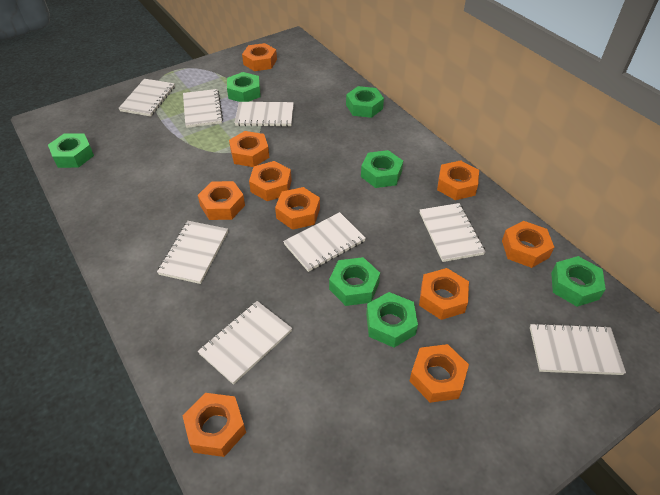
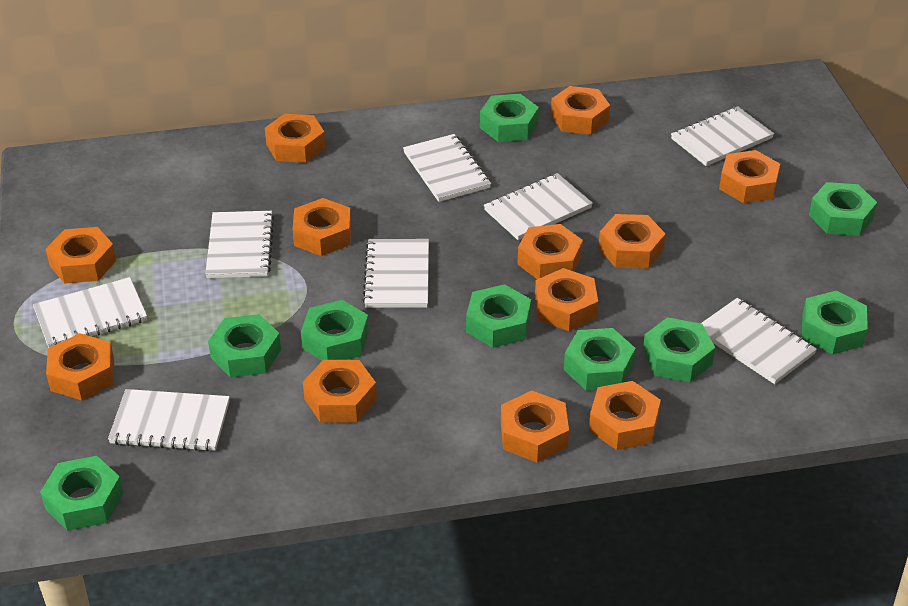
green nut: [48,134,94,168] [227,72,260,102] [329,257,380,306] [346,86,384,118] [361,150,403,188] [366,292,418,348] [551,256,606,307] = 7 -> [40,456,124,531] [208,314,281,378] [301,300,369,361] [466,284,531,348] [480,94,539,142] [564,328,636,391] [643,317,715,382] [802,291,868,355] [809,182,877,236] = 9
orange nut: [183,393,246,457] [198,181,245,220] [229,131,270,167] [242,43,277,71] [249,161,292,201] [275,187,320,230] [410,344,469,403] [419,268,469,320] [437,160,479,200] [502,221,554,268] = 10 -> [46,227,116,284] [46,333,114,400] [265,114,325,163] [293,198,351,256] [303,360,377,423] [501,390,569,462] [517,224,583,279] [535,268,598,331] [551,86,610,135] [589,381,661,450] [598,214,666,269] [719,150,780,203] = 12

